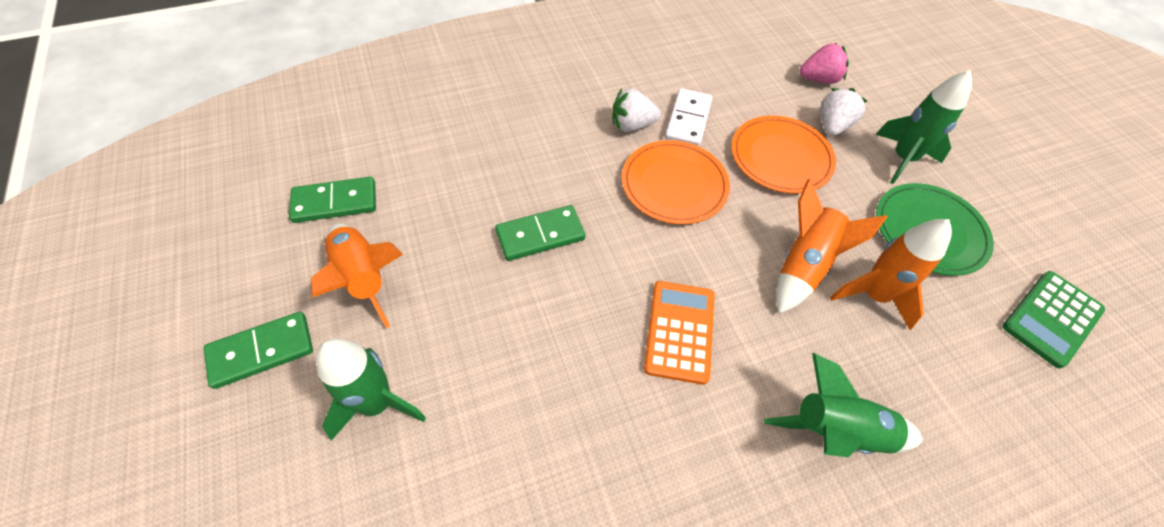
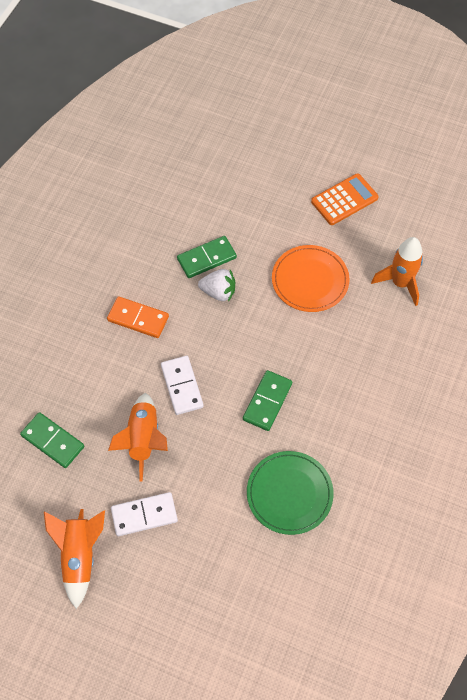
green calculator: [1003,271,1105,369] = 1 -> none = 0
green rocket: [316,338,426,441] [764,353,923,457] [875,70,972,184] = 3 -> none = 0
orange domino: none = 0 -> [107,296,169,338] = 1
orange plate: [622,140,730,224] [731,116,836,194] = 2 -> [272,245,350,312] = 1
pink strawberry: [799,43,849,84] = 1 -> none = 0
white domino: [665,88,713,146] = 1 -> [111,492,178,536] [161,356,204,415] = 2
white strawberry: [612,88,661,132] [821,88,867,136] = 2 -> [198,269,235,302] = 1

